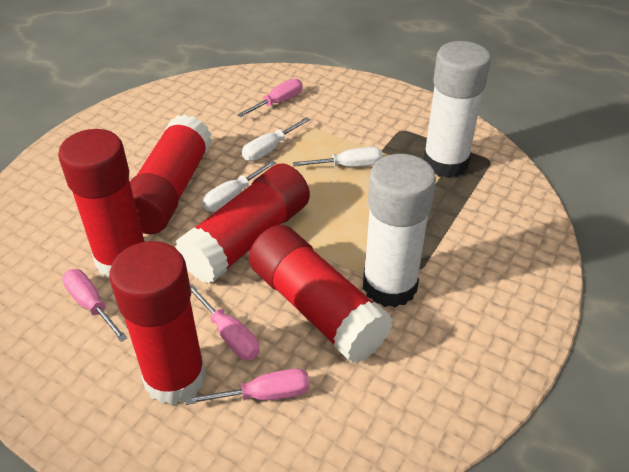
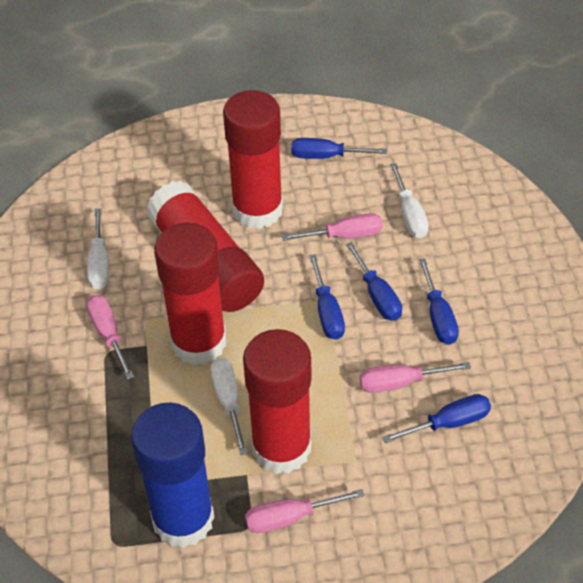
blue glue stick: none = 0 -> [131,402,215,548] = 1
blue screwdriver: none = 0 -> [291,138,387,159] [309,254,345,340] [346,242,402,321] [382,394,491,443] [419,258,459,345] = 5
red glue stick: [58,129,146,278] [109,241,206,405] [130,114,212,234] [175,163,310,284] [249,225,393,363] = 5 -> [146,181,264,312] [154,223,226,365] [223,90,283,229] [243,329,312,474] = 4
white glue stick: [363,154,436,308] [423,41,491,178] = 2 -> none = 0

